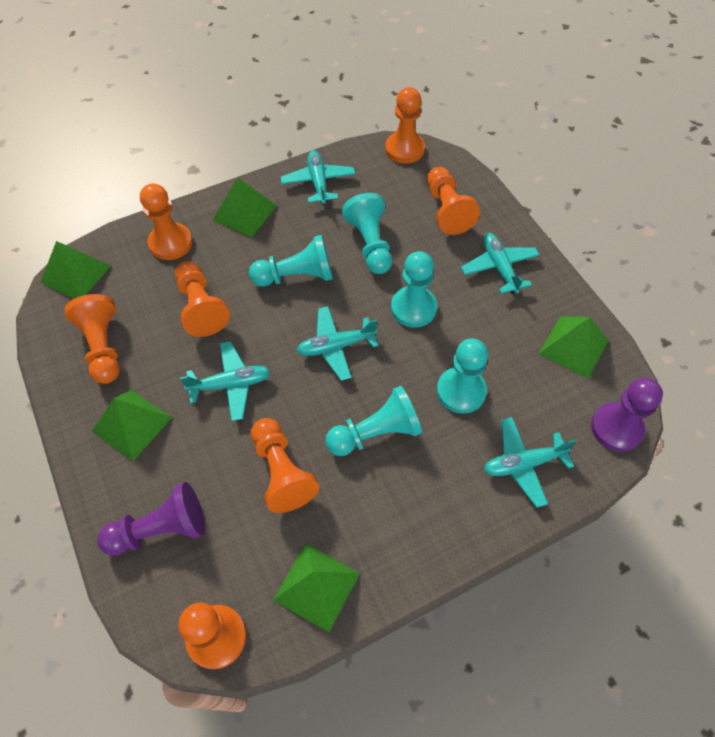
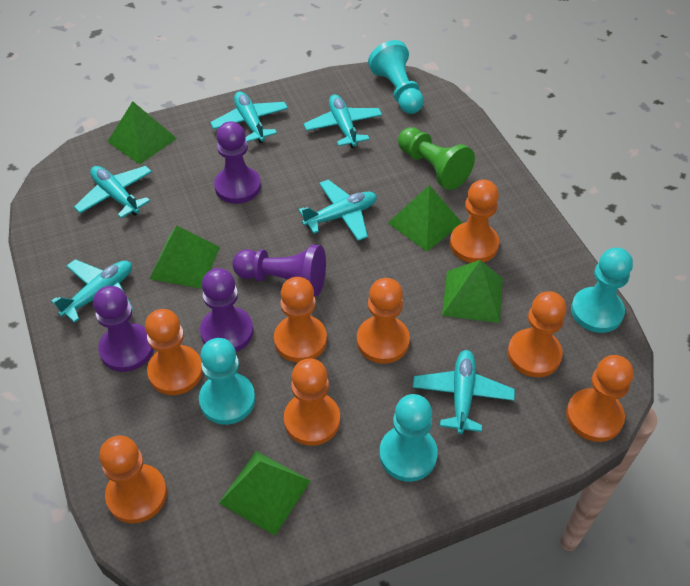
green pawn: none = 0 -> [398,127,475,190] = 1
orange pawn: [64,294,120,384] [140,183,193,260] [175,261,230,337] [178,603,246,669] [251,418,320,513] [385,87,425,164] [427,167,480,235] = 7 -> [99,435,167,523] [145,309,203,395] [274,277,327,362] [284,359,340,446] [357,278,410,364] [450,179,499,263] [508,291,566,377] [566,355,634,442] = 8
purple pawn: [98,482,205,556] [591,377,663,452] = 2 -> [93,286,154,372] [200,268,253,352] [214,121,261,204] [232,245,326,296] = 4
turquoise pawn: [249,235,333,287] [325,386,422,456] [342,193,392,274] [391,251,437,328] [437,339,488,414] = 5 -> [199,338,255,425] [368,40,424,114] [379,394,438,482] [571,248,633,333] = 4
turquoise plane: [180,341,271,421] [280,150,355,205] [297,306,379,381] [461,233,540,294] [484,417,576,508] = 5 -> [51,259,133,323] [74,166,152,218] [210,91,288,143] [299,180,377,241] [304,94,382,148] [413,350,515,434] = 6

